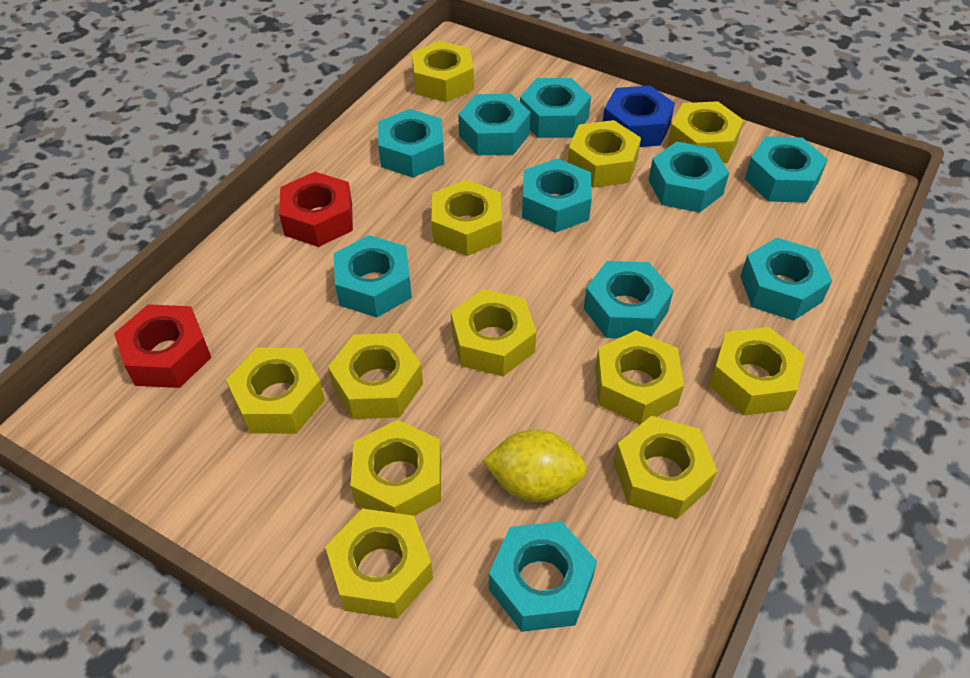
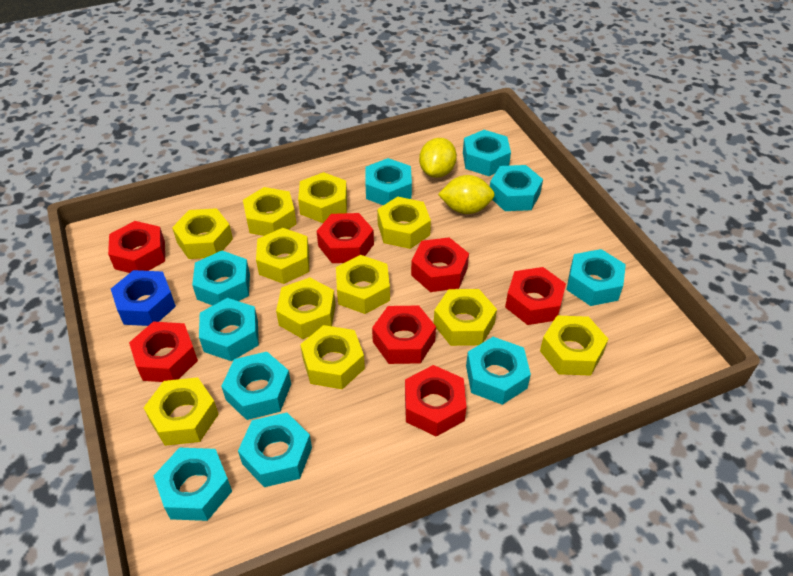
red nut: [114,304,212,388] [279,172,353,247] = 2 -> [108,221,165,273] [129,322,198,382] [317,213,374,263] [372,306,436,364] [405,365,467,437] [411,237,469,292] [505,267,566,325] = 7
yellow lemon: [482,429,587,502] = 1 -> [419,138,457,178] [438,175,495,214] = 2
yellow nut: [226,348,325,434] [325,509,433,619] [328,333,423,419] [350,419,441,516] [412,41,474,102] [431,179,502,256] [451,289,536,376] [568,120,641,188] [595,330,684,424] [614,416,717,519] [667,101,744,163] [709,327,805,416] = 12 -> [143,377,219,446] [172,208,233,259] [243,187,296,236] [256,228,309,284] [276,277,335,339] [298,172,347,223] [300,325,365,389] [336,255,390,314] [377,197,431,249] [434,289,497,346] [540,316,608,376] = 11

